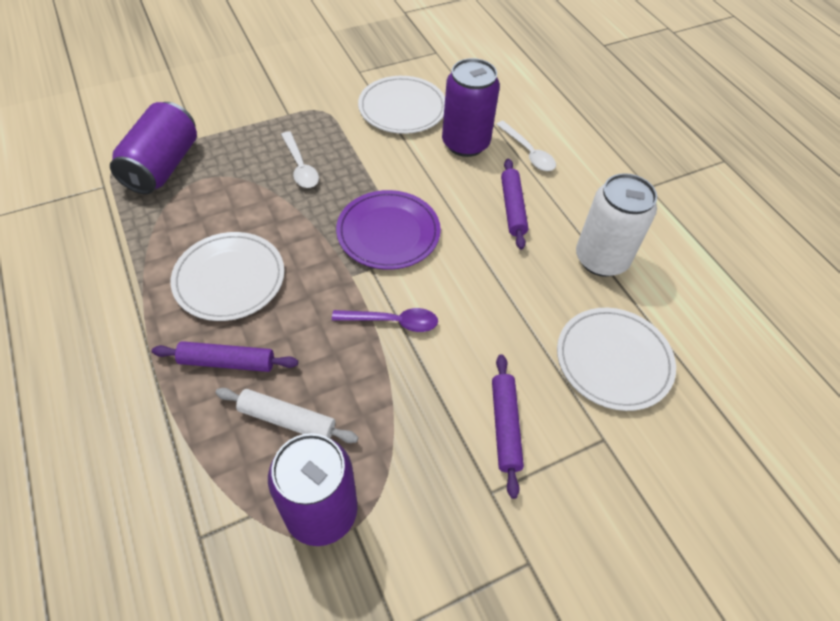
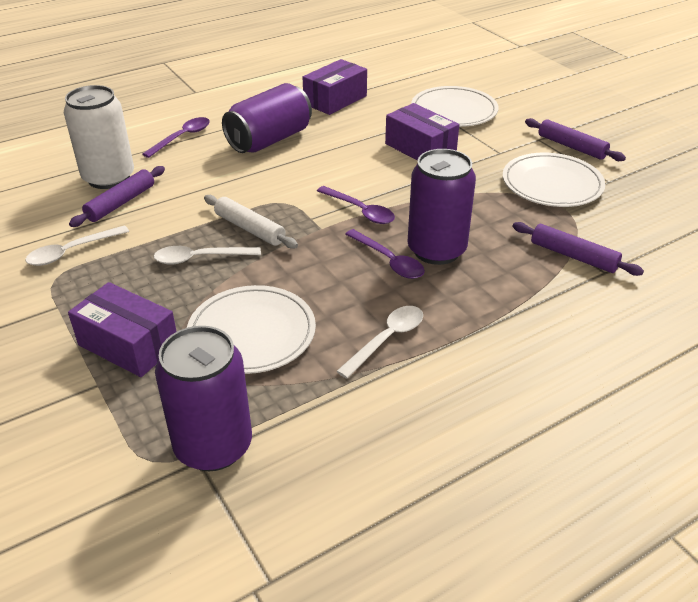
purple box: none = 0 -> [68,282,177,377] [302,59,367,115] [385,103,459,161] = 3
purple plate: [336,190,441,270] = 1 -> none = 0
purple spoon: [332,308,438,332] = 1 -> [142,117,210,158] [317,186,395,224] [345,229,425,279] = 3
white spoon: [281,131,319,188] [496,121,556,171] = 2 -> [25,225,129,266] [154,246,261,264] [337,306,423,379] = 3

